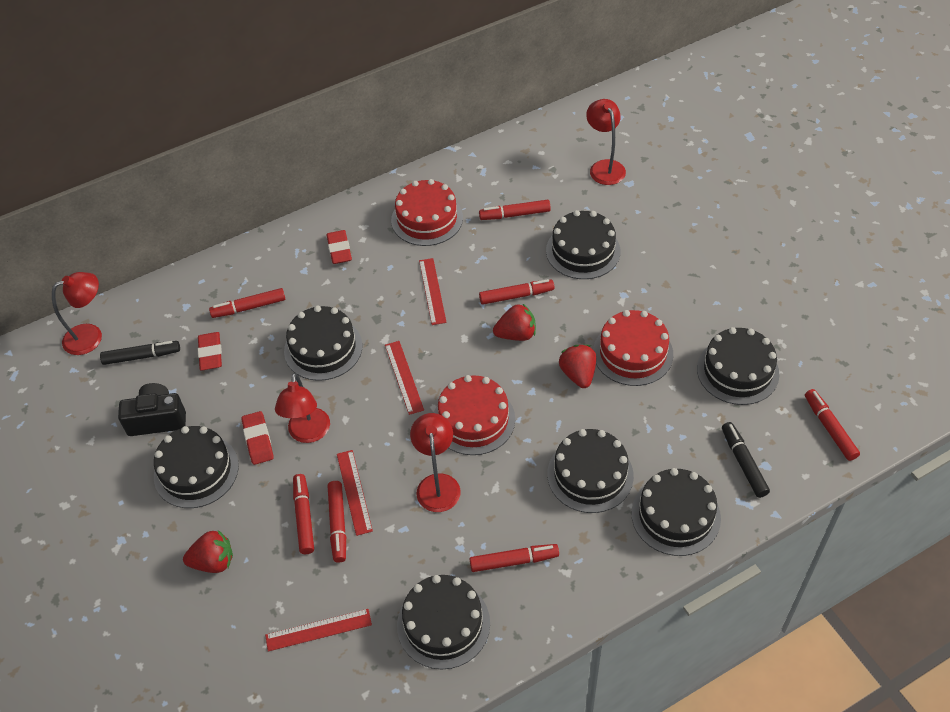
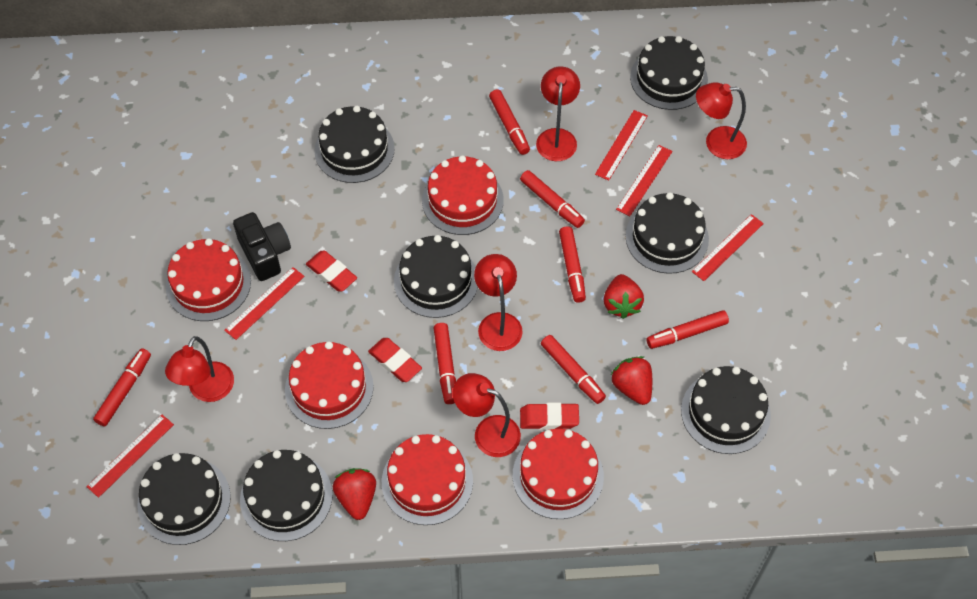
black marker: [100,341,180,365] [722,422,770,498] = 2 -> none = 0
red cake: [391,179,463,246] [434,375,515,455] [593,310,673,386] = 3 -> [166,238,251,321] [285,342,374,429] [382,434,473,525] [422,155,504,235] [513,429,604,519] = 5
red lamp: [52,272,102,355] [275,373,330,443] [410,413,461,512] [586,99,626,185] = 4 -> [165,336,234,402] [453,373,521,457] [474,254,523,351] [536,66,580,161] [696,82,747,159] = 5
red ruler: [265,609,372,652] [337,450,373,536] [385,341,424,415] [419,258,447,325] = 4 -> [87,415,174,498] [224,267,305,340] [595,110,648,181] [616,145,673,216] [692,214,764,281] = 5

